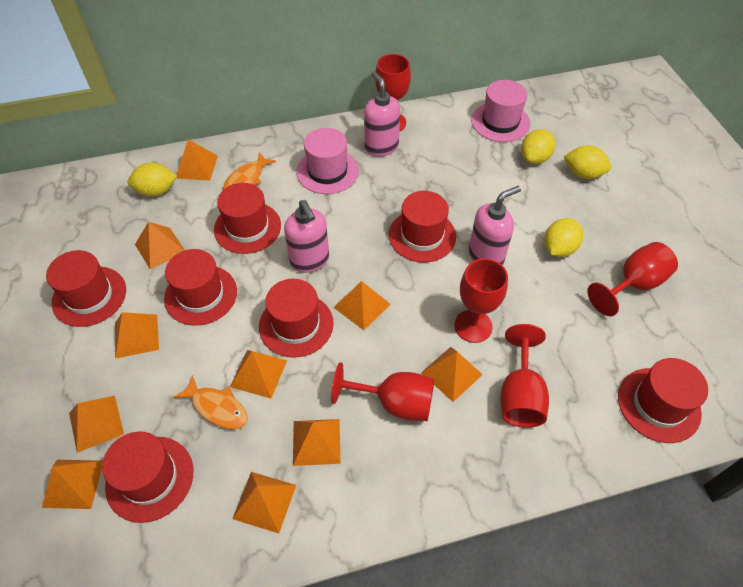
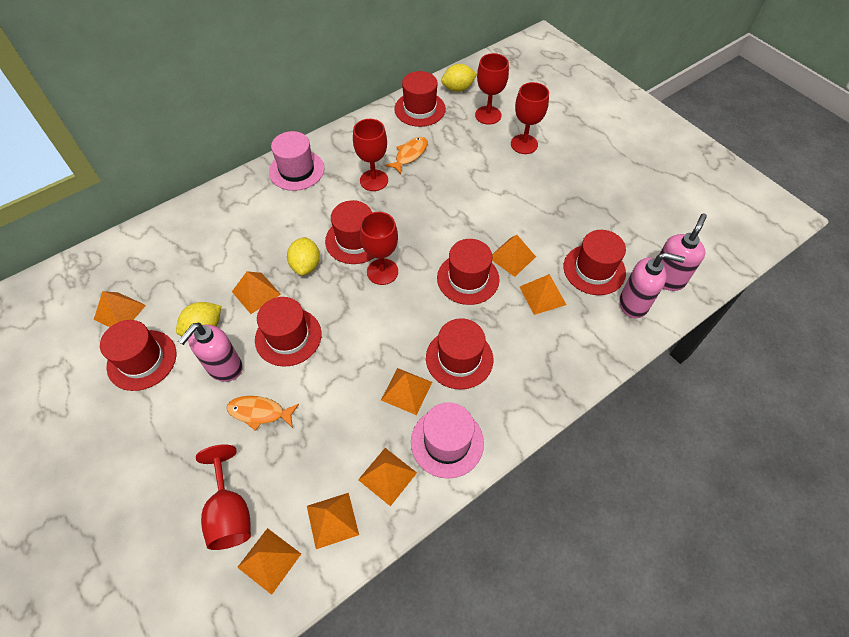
orange pyramid: [42,460,103,509] [69,396,124,453] [115,312,159,359] [135,222,185,269] [176,139,218,181] [230,350,287,398] [232,472,296,533] [293,419,340,466] [333,281,390,330] [421,347,483,402] = 10 -> [94,291,146,327] [232,271,281,314] [237,528,301,595] [307,493,359,549] [358,448,417,506] [381,368,432,415] [492,235,536,277] [520,274,566,315] = 8
yellow lemon: [128,163,177,197] [521,129,555,164] [545,218,583,257] [564,145,611,179] = 4 -> [176,302,221,336] [287,237,320,275] [441,64,477,92] = 3

